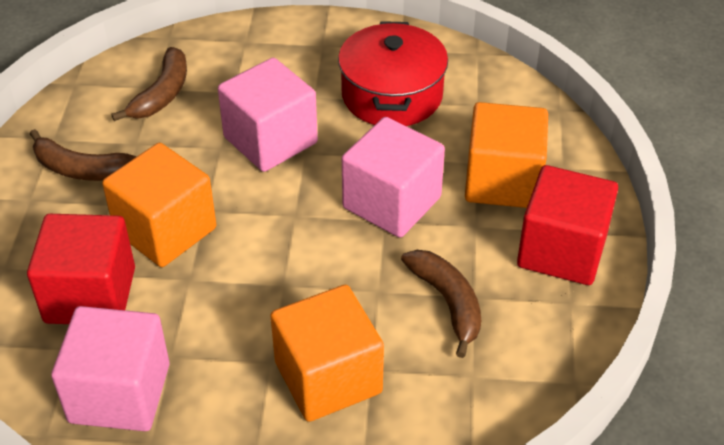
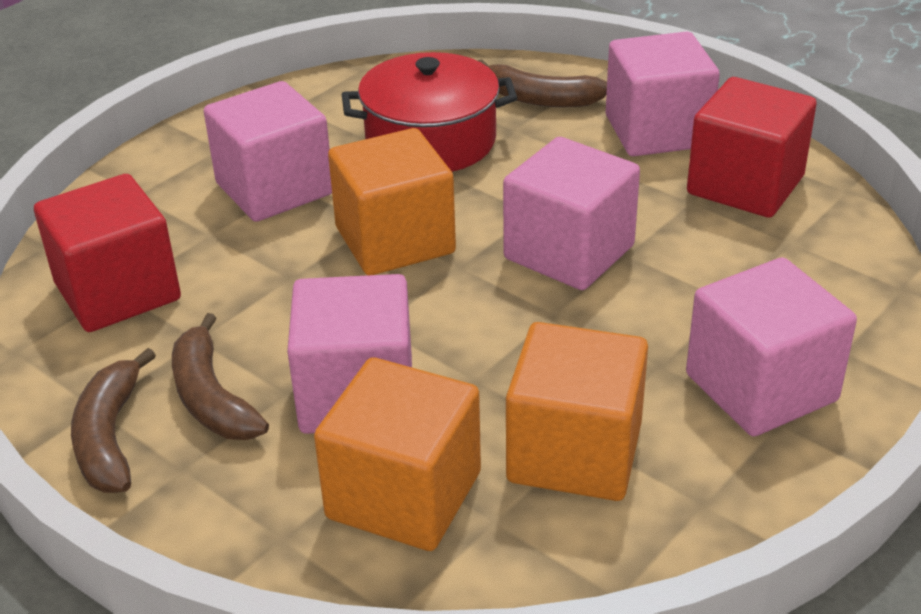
pink cube: [51,306,170,431] [218,58,318,172] [342,117,445,238] = 3 -> [204,81,332,222] [287,274,412,434] [503,137,640,290] [606,32,720,156] [686,257,857,436] = 5

